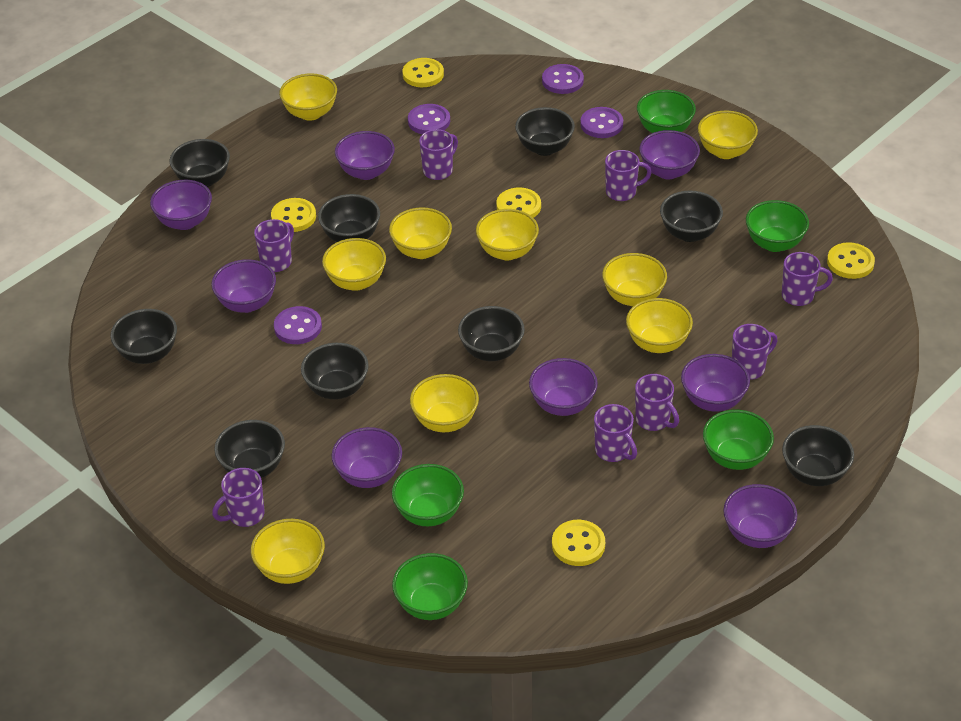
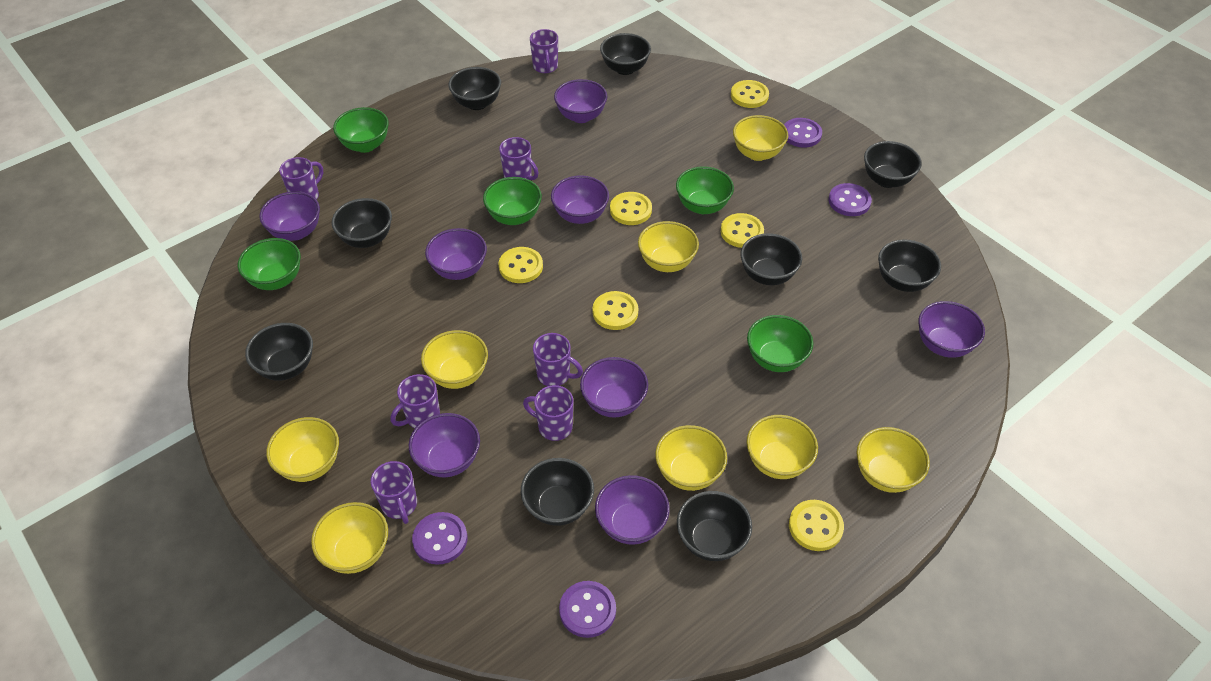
purple mug: [212,468,264,527] [254,219,294,272] [419,129,458,180] [594,404,637,462] [605,150,652,201] [635,374,679,431] [732,324,777,380] [782,252,833,306] = 8 -> [279,157,323,200] [371,461,417,524] [391,374,440,428] [499,137,539,180] [523,385,574,441] [530,29,558,73] [533,333,583,386] = 7
yellow bowl: [251,519,325,584] [279,73,337,121] [322,238,386,291] [389,207,452,259] [410,374,479,432] [476,209,539,260] [602,253,667,306] [626,298,693,353] [698,111,758,159] = 9 -> [266,417,339,482] [311,502,388,574] [421,330,488,389] [638,221,699,272] [655,425,727,491] [733,115,788,161] [746,415,818,479] [856,427,930,493] = 8
yellow button: [271,198,316,232] [403,58,444,87] [496,187,541,218] [552,520,605,566] [827,242,875,279] = 5 -> [499,247,543,283] [592,291,638,330] [610,192,652,225] [721,213,764,248] [731,80,769,108] [789,500,844,551] = 6

